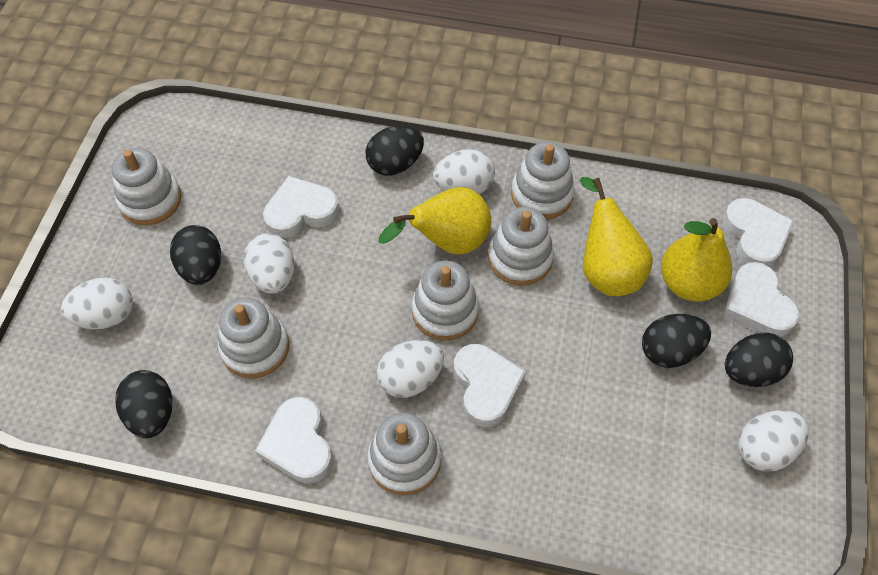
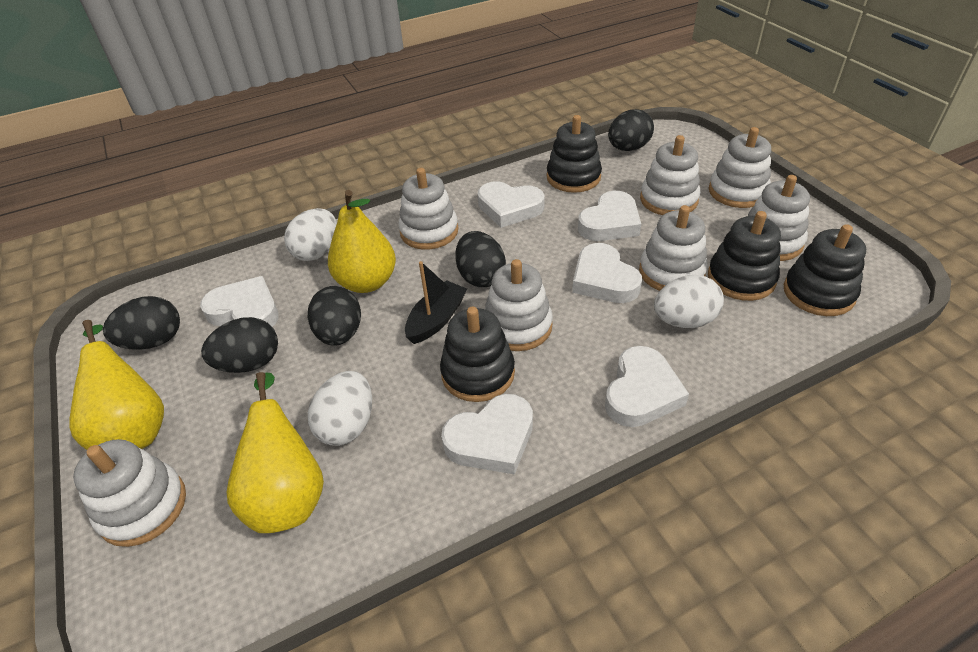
black boat: none = 0 -> [405,261,467,344] = 1
black stacking toy: none = 0 -> [440,306,515,402] [547,115,602,193] [708,211,781,301] [784,224,866,316] = 4
white egg: [61,278,133,329] [244,233,295,294] [377,340,444,398] [433,149,495,194] [738,410,809,472] = 5 -> [284,208,337,261] [308,371,372,446] [654,275,724,328] = 3
white heart: [255,397,333,484] [263,176,339,238] [454,344,526,427] [723,198,794,267] [724,262,799,337] = 5 -> [200,276,279,327] [441,394,533,475] [478,181,545,228] [572,243,642,303] [578,191,641,241] [605,346,689,427] = 6
white stacking toy: [112,148,181,225] [218,297,289,378] [367,412,441,495] [411,260,479,341] [488,207,554,286] [511,142,575,220] = 6 -> [73,439,186,547] [398,168,458,250] [485,259,553,351] [639,205,708,291] [640,135,701,215] [709,127,771,208] [748,175,810,261] = 7

